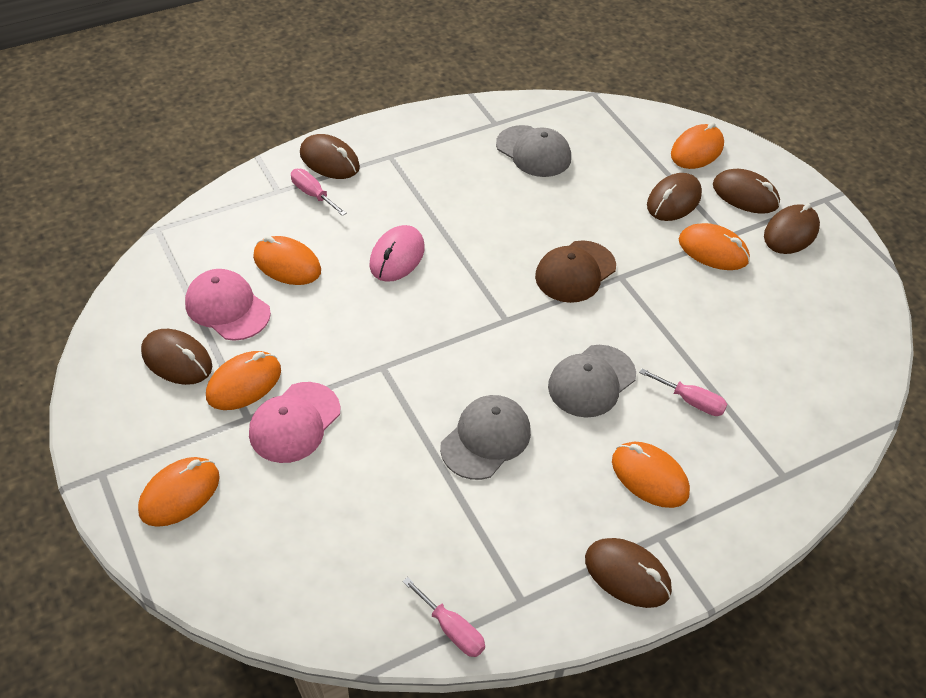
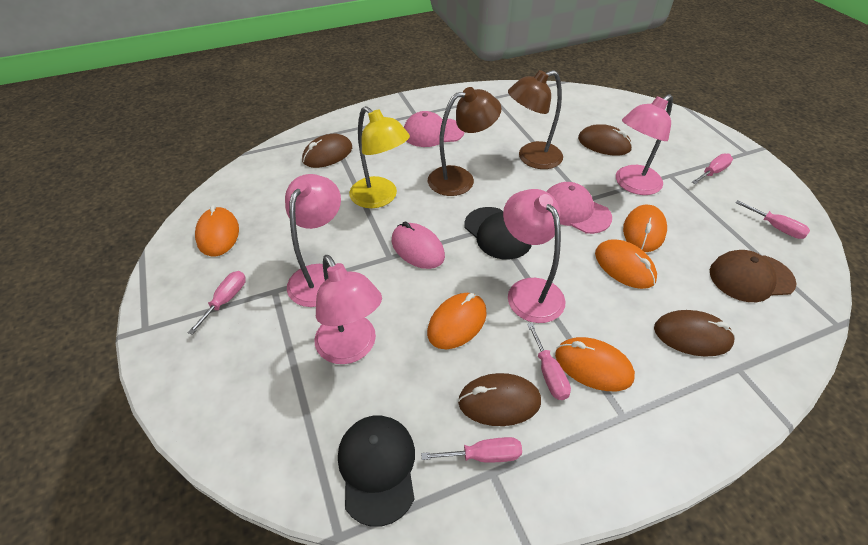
black cap: none = 0 -> [338,416,415,527] [464,207,532,260] = 2
brown lamp: none = 0 -> [428,87,502,196] [508,70,563,169] = 2
brown mouse: [141,329,212,385] [300,134,360,179] [585,538,672,608] [647,173,702,221] [713,169,780,214] [764,203,820,254] = 6 -> [302,134,352,168] [458,373,541,426] [578,124,632,156] [654,310,735,357] = 4
grey cap: [440,395,531,480] [496,125,571,177] [548,345,636,418] = 3 -> none = 0
orange mouse: [138,457,220,527] [206,351,281,410] [253,236,321,285] [612,442,690,508] [671,122,724,169] [679,223,750,270] = 6 -> [195,205,239,256] [427,293,487,349] [555,337,635,391] [595,239,657,289] [623,205,667,252] = 5
pink lamp: none = 0 -> [285,174,341,307] [315,255,382,364] [503,189,566,323] [616,94,673,195] = 4
pink screwdriver: [291,169,347,216] [403,577,485,657] [639,368,727,416] = 3 -> [188,271,246,335] [421,437,522,463] [527,323,571,400] [692,153,733,184] [735,200,810,239] = 5
yellow lamp: none = 0 -> [349,106,410,208] = 1

